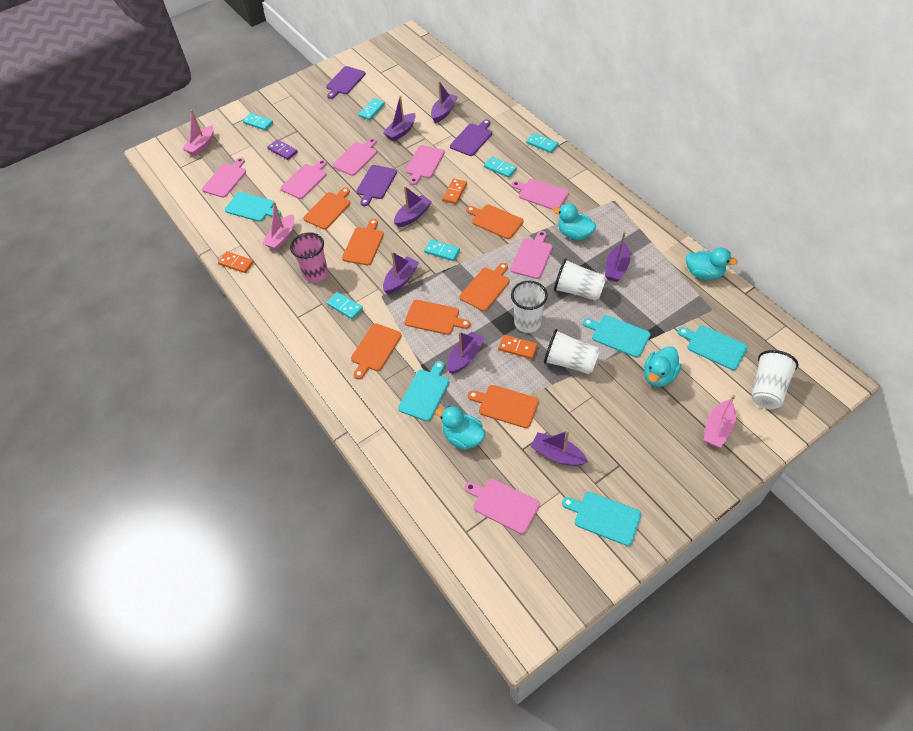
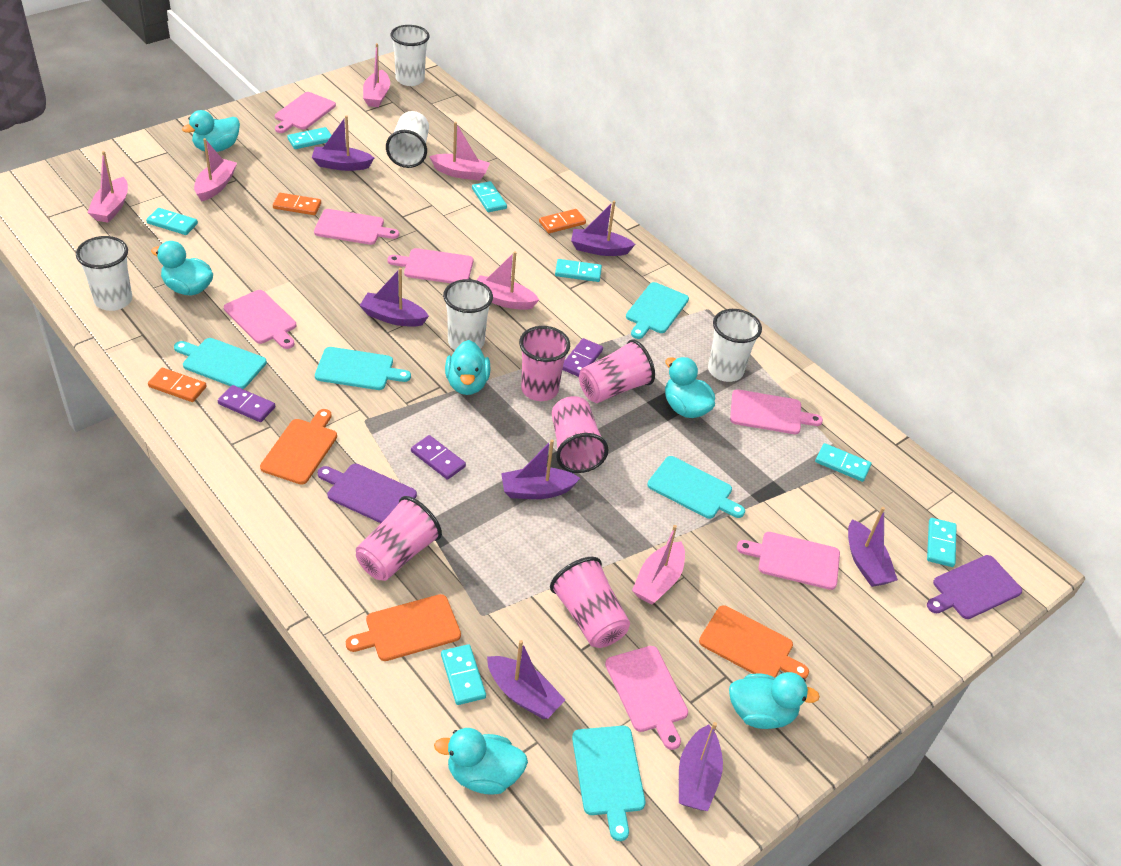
orange cutting board: [303,187,350,229] [342,219,384,265] [351,323,402,379] [405,300,471,335] [460,263,510,311] [466,204,524,239] [468,385,539,428] = 7 -> [260,409,337,485] [346,594,461,661] [699,605,809,679] = 3
pink boat: [182,110,214,156] [262,202,295,250] [704,395,736,447] = 3 -> [87,151,128,223] [194,138,237,201] [363,43,390,107] [429,122,490,181] [477,251,539,310] [632,525,685,605] = 6
pink cup: [290,232,328,282] = 1 -> [356,496,442,581] [519,326,570,401] [550,557,630,648] [552,396,609,473] [579,339,655,403] = 5
purple cutting board: [326,66,366,99] [356,165,397,206] [450,119,492,156] = 3 -> [318,464,417,523] [927,555,1022,619] = 2
purple domino: [267,139,298,160] = 1 -> [217,385,276,422] [411,435,466,480] [562,338,603,377] = 3
turquoise domino: [243,113,273,130] [327,292,363,319] [358,98,385,120] [424,240,460,261] [484,157,517,178] [526,133,559,153] = 6 -> [146,208,198,235] [287,127,332,149] [441,644,486,705] [472,181,507,212] [555,259,602,282] [815,443,871,482] [927,518,957,567] = 7
turquoise duck: [435,406,486,450] [553,203,596,240] [644,346,681,387] [686,248,738,280] = 4 -> [151,241,213,296] [182,110,240,152] [434,728,528,794] [445,340,491,395] [665,357,715,418] [729,672,820,729] = 6
white cup: [511,281,548,333] [544,329,600,374] [554,258,606,301] [751,350,798,409] = 4 -> [76,236,132,311] [386,111,429,168] [390,25,430,86] [443,279,493,350] [708,309,762,382] = 5

